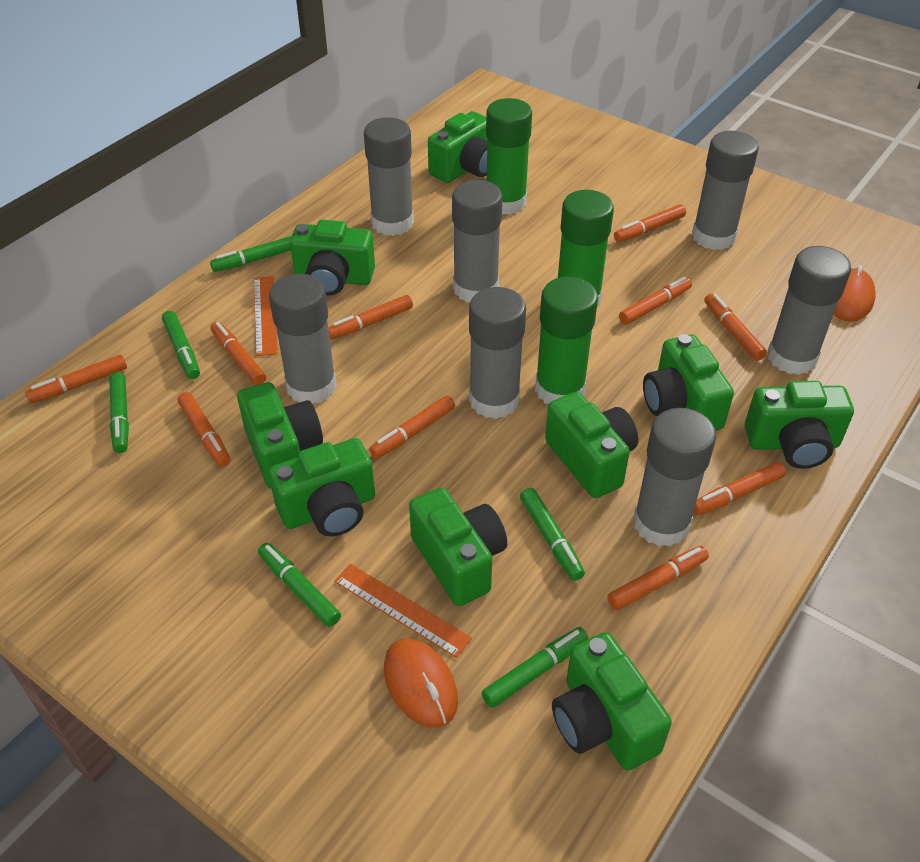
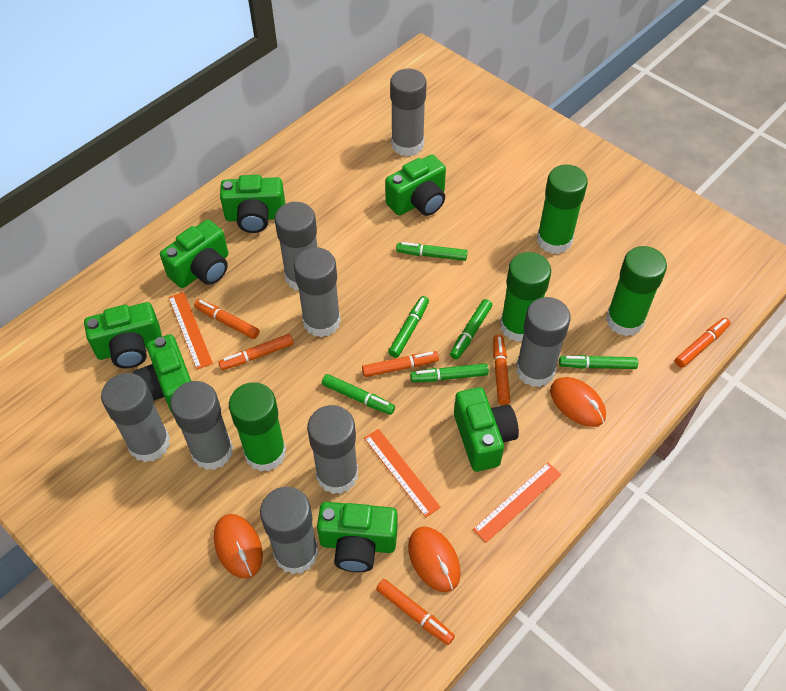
green camera: [237,382,323,489] [269,438,375,536] [290,220,375,296] [409,487,507,606] [428,111,488,183] [545,392,638,498] [552,632,672,771] [643,334,734,431] [745,381,854,469] = 9 -> [84,302,162,368] [133,334,191,414] [160,219,228,288] [220,175,285,233] [317,502,398,572] [385,154,446,216] [454,387,519,472] = 7
green glue stick: [486,98,532,215] [535,277,598,404] [558,190,614,308] = 3 -> [229,382,286,472] [500,252,551,342] [537,165,588,254] [606,246,667,336] = 4
grey glue stick: [269,274,337,404] [364,117,414,236] [452,180,503,303] [469,287,526,419] [633,408,716,547] [692,131,759,250] [767,246,851,375] = 7 -> [101,373,170,462] [170,381,233,470] [260,487,318,574] [274,202,317,290] [294,247,341,337] [307,405,358,494] [390,69,427,156] [516,297,571,387] = 8
orange marker: [25,355,127,403] [177,392,230,467] [211,322,266,385] [328,295,413,339] [369,395,455,459] [607,546,709,610] [614,204,686,242] [619,276,692,325] [694,462,786,515] [704,293,767,361] = 10 -> [194,299,259,339] [218,334,294,370] [362,351,439,377] [376,579,455,645] [493,335,510,405] [675,318,731,368] = 6
orange mouse: [384,638,458,728] [834,265,876,322] = 2 -> [214,514,263,579] [408,527,461,592] [550,377,606,427] = 3
orange ruler: [254,276,278,356] [334,564,472,658] = 2 -> [168,292,213,370] [364,429,441,517] [473,462,562,543] = 3

